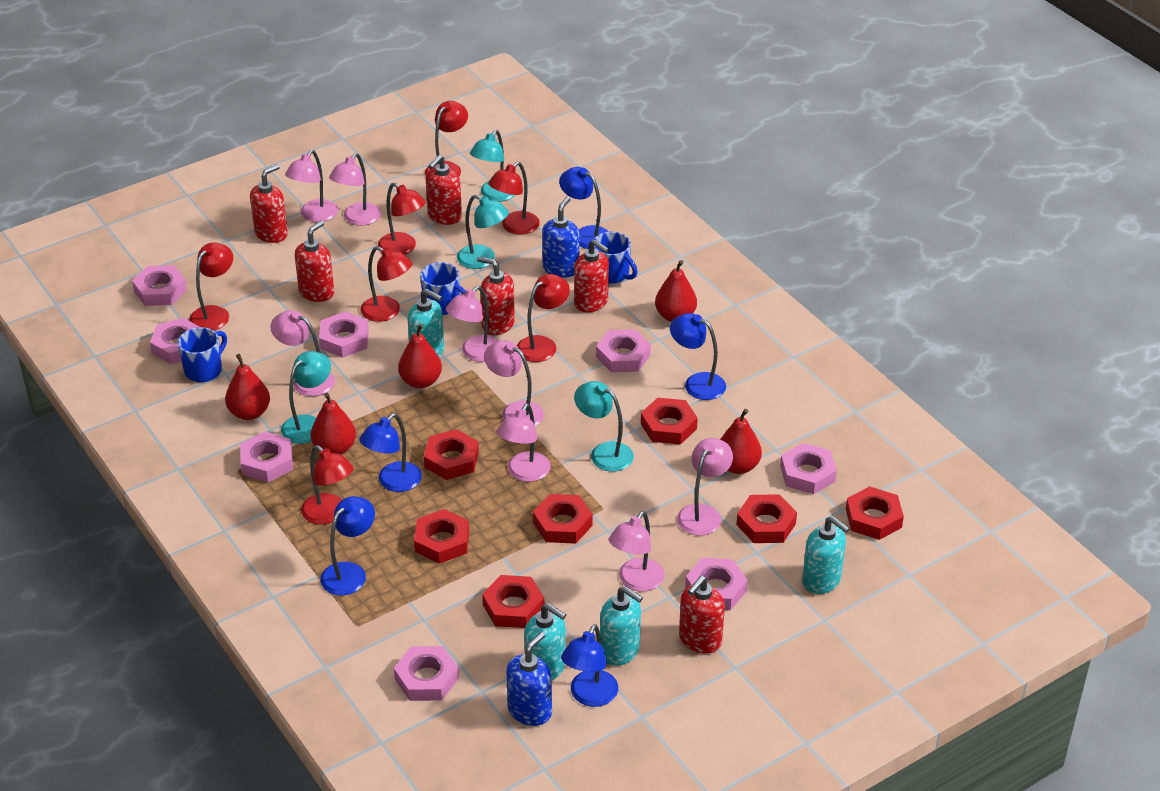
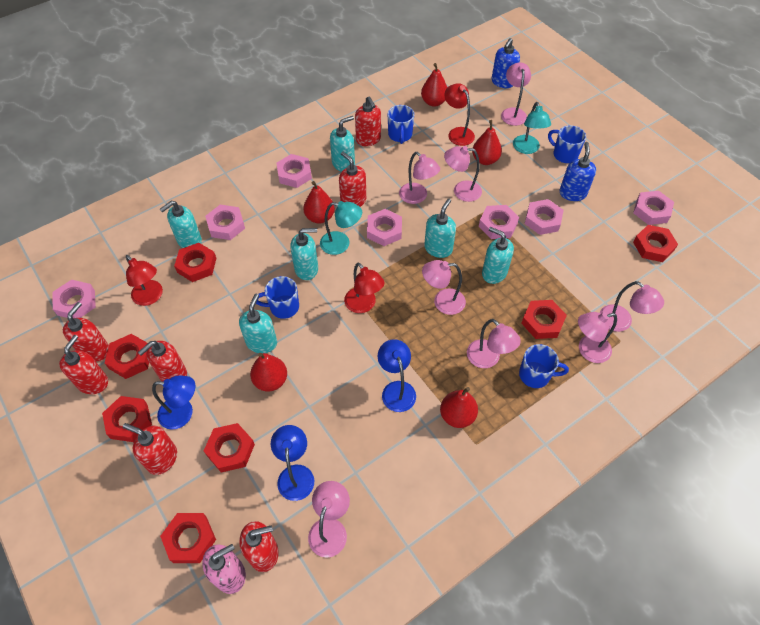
blue lamp: [320,496,375,595] [359,413,422,492] [559,167,609,249] [561,624,618,707] [670,313,726,400] = 5 -> [152,375,196,430] [271,425,314,501] [378,339,416,412] = 3
blue mug: [178,327,227,382] [420,262,466,315] [594,232,638,284] = 3 -> [256,276,299,319] [388,105,414,144] [519,344,569,388] [548,125,586,163] = 4
pink nut: [132,265,187,306] [150,318,200,364] [240,432,293,482] [319,311,369,358] [394,646,459,701] [596,329,651,372] [685,558,748,610] [780,443,837,494] = 8 -> [53,280,96,318] [205,205,245,240] [276,154,312,188] [367,209,402,246] [479,205,519,239] [525,199,564,235] [633,191,674,225] = 7
pink soap dispenser: none = 0 -> [202,544,246,594] = 1
red lamp: [189,243,233,331] [301,445,354,525] [361,246,412,322] [378,183,426,255] [425,101,468,176] [488,162,540,235] [517,274,570,362] = 7 -> [126,255,163,306] [344,262,385,313] [445,83,475,146] = 3
red soap dispenser: [250,164,288,243] [295,221,334,302] [426,155,462,225] [477,256,515,335] [574,239,609,312] [679,576,725,654] = 6 -> [59,335,108,394] [63,302,109,362] [123,423,177,475] [138,341,187,382] [239,521,279,572] [339,152,366,207] [355,96,381,146] = 7
turquoise lamp: [281,351,331,444] [457,195,509,269] [470,130,515,202] [574,381,634,472] = 4 -> [320,201,362,255] [513,102,551,154] = 2
turquoise soap dispenser: [407,288,444,357] [524,603,566,680] [600,586,643,666] [802,516,850,594] = 4 -> [160,201,202,248] [239,294,277,353] [290,228,318,280] [330,116,355,172] [424,198,456,258] [482,227,514,284] = 6

